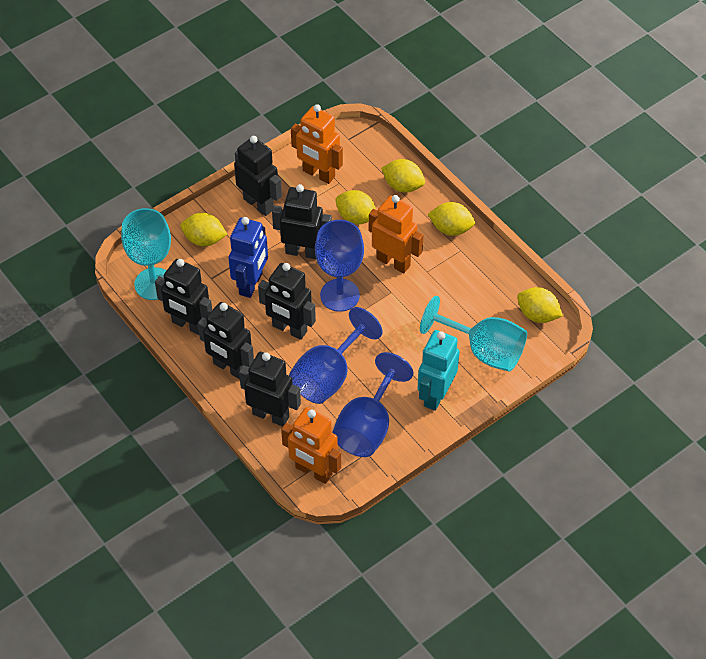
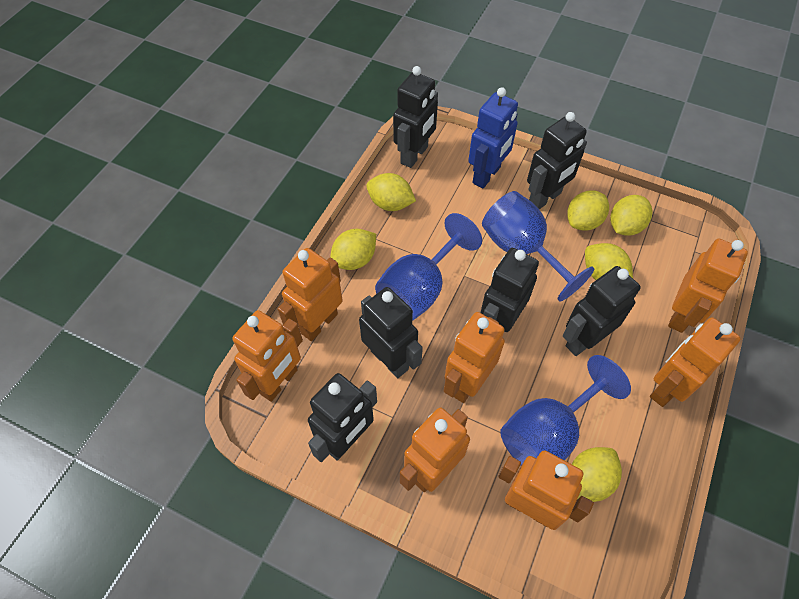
orange robot: [281,407,341,484] [291,104,343,184] [369,195,424,273] = 3 -> [232,310,303,402] [278,248,343,341] [400,407,470,492] [444,312,505,403] [499,450,594,530] [650,317,741,407] [668,239,748,333] = 7
turquoise goblet: [121,208,171,300] [420,296,527,371] = 2 -> none = 0
turquoise robot: [417,330,460,411] = 1 -> none = 0
yellow lemon: [180,213,227,246] [336,190,376,224] [381,159,425,193] [428,202,475,236] [517,287,563,323] = 5 -> [330,229,376,270] [366,173,416,211] [567,190,609,231] [572,447,622,502] [585,243,633,280] [610,195,652,236] = 6

